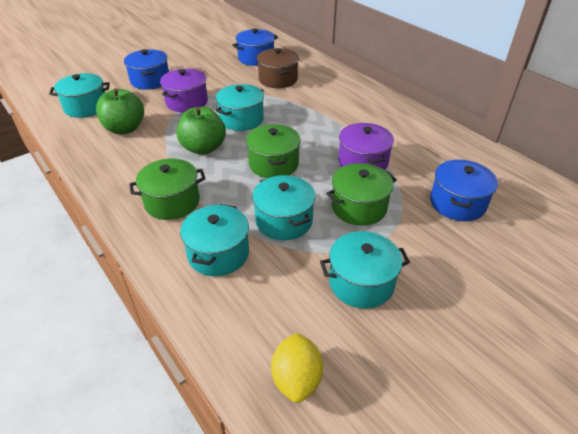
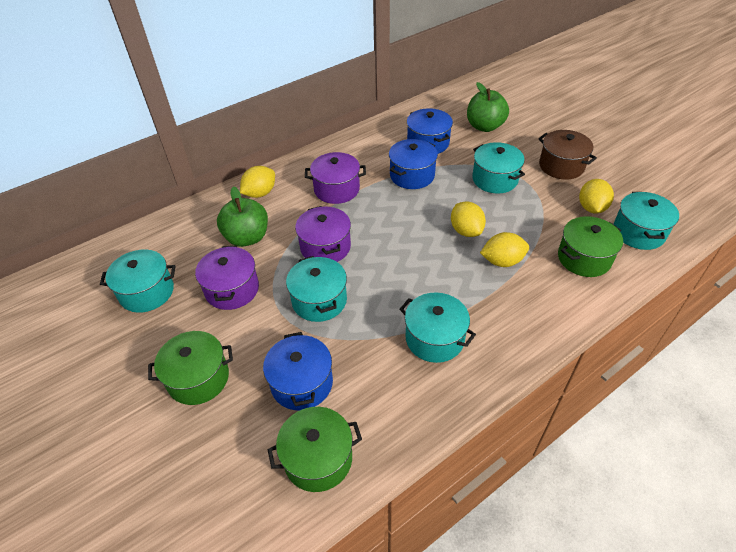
purple pot: [160,69,208,112] [338,123,394,170] = 2 -> [195,245,259,310] [295,206,351,262] [305,152,366,204] = 3
yellow lemon: [271,333,323,403] = 1 -> [240,166,275,198] [451,201,486,237] [480,232,529,267] [579,179,614,213] = 4

